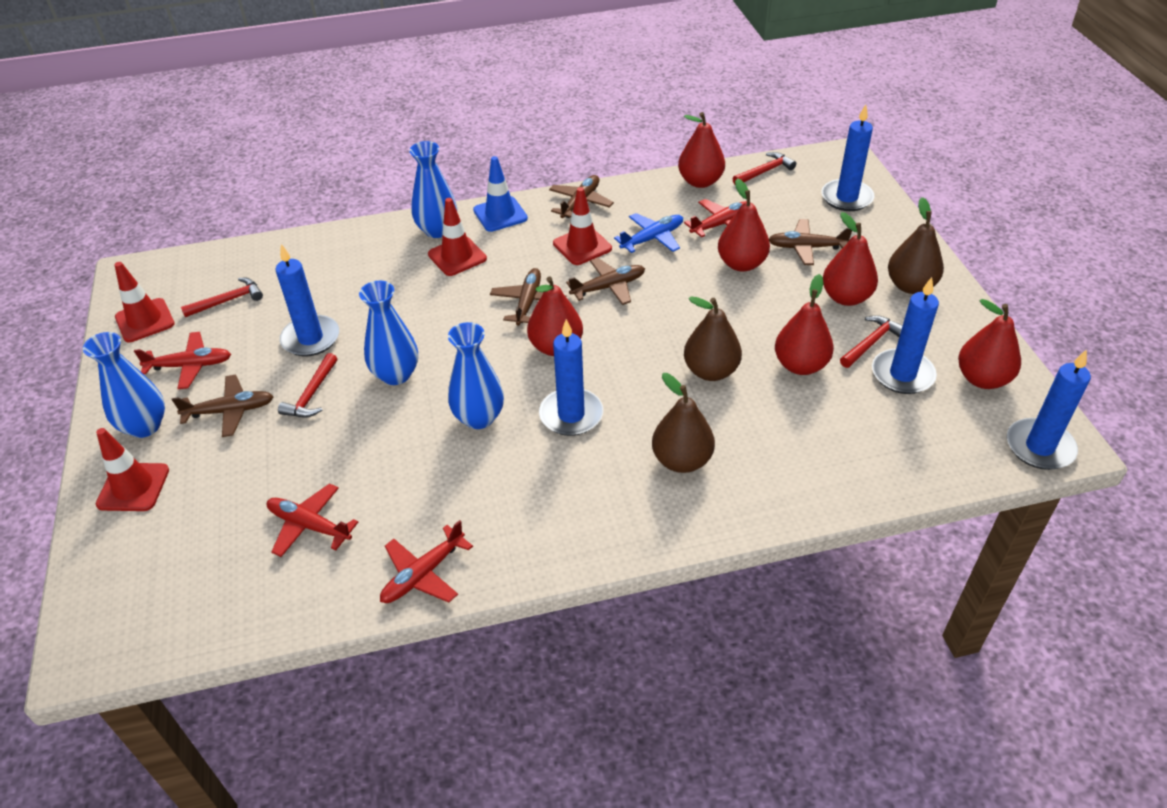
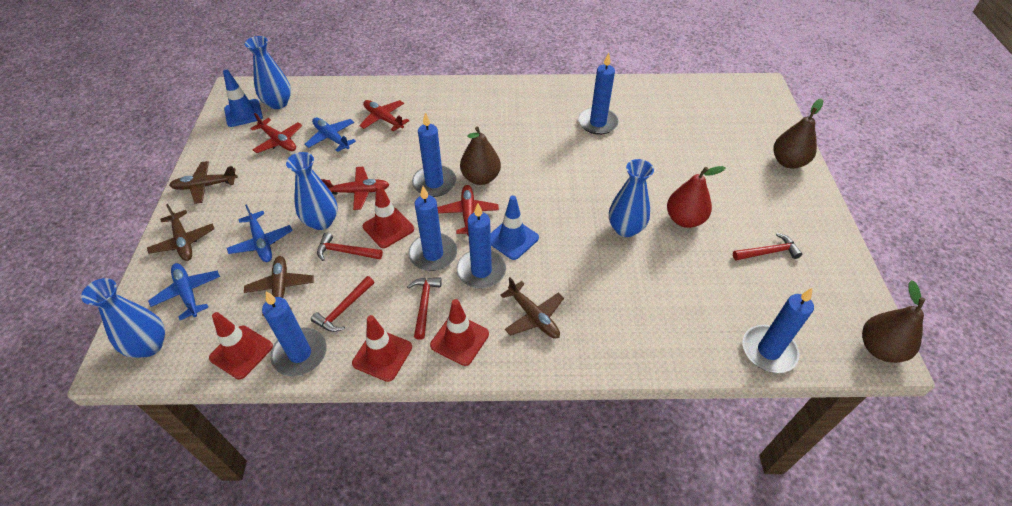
blue candle: [275,244,339,357] [539,319,603,436] [822,104,874,211] [872,277,939,394] [1007,349,1091,470] = 5 -> [262,291,327,376] [408,186,457,271] [412,113,456,197] [457,204,506,288] [578,53,619,135] [743,288,814,373] = 6
blue plane: [614,213,683,253] = 1 -> [148,263,220,320] [227,204,293,262] [305,118,356,152] = 3
blue traffic cone: [473,156,528,232] = 1 -> [223,69,263,127] [491,196,539,260] = 2
brown plane: [172,375,274,437] [490,268,567,326] [549,175,614,218] [566,258,645,305] [769,219,852,265] = 5 -> [147,204,214,261] [169,161,238,204] [244,256,314,316] [500,277,564,339] = 4
red pear: [527,277,583,356] [678,112,725,188] [718,178,770,272] [775,274,834,375] [823,212,878,306] [958,299,1021,389] = 6 -> [667,166,726,228] = 1

